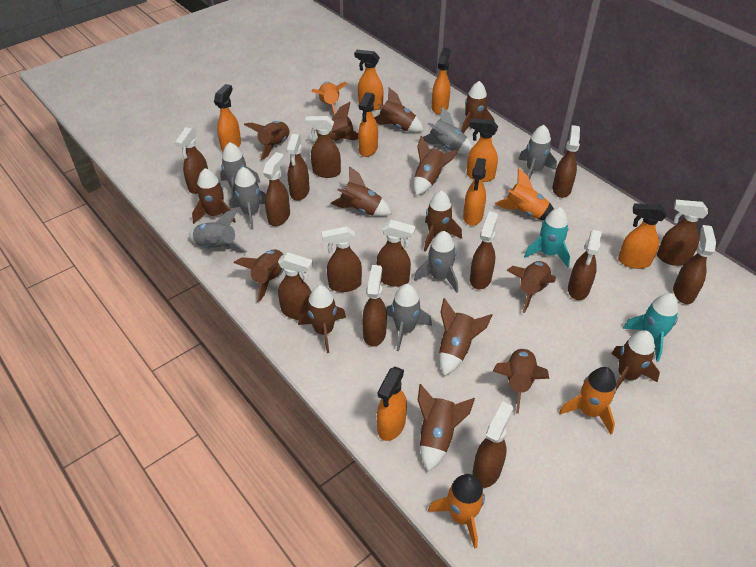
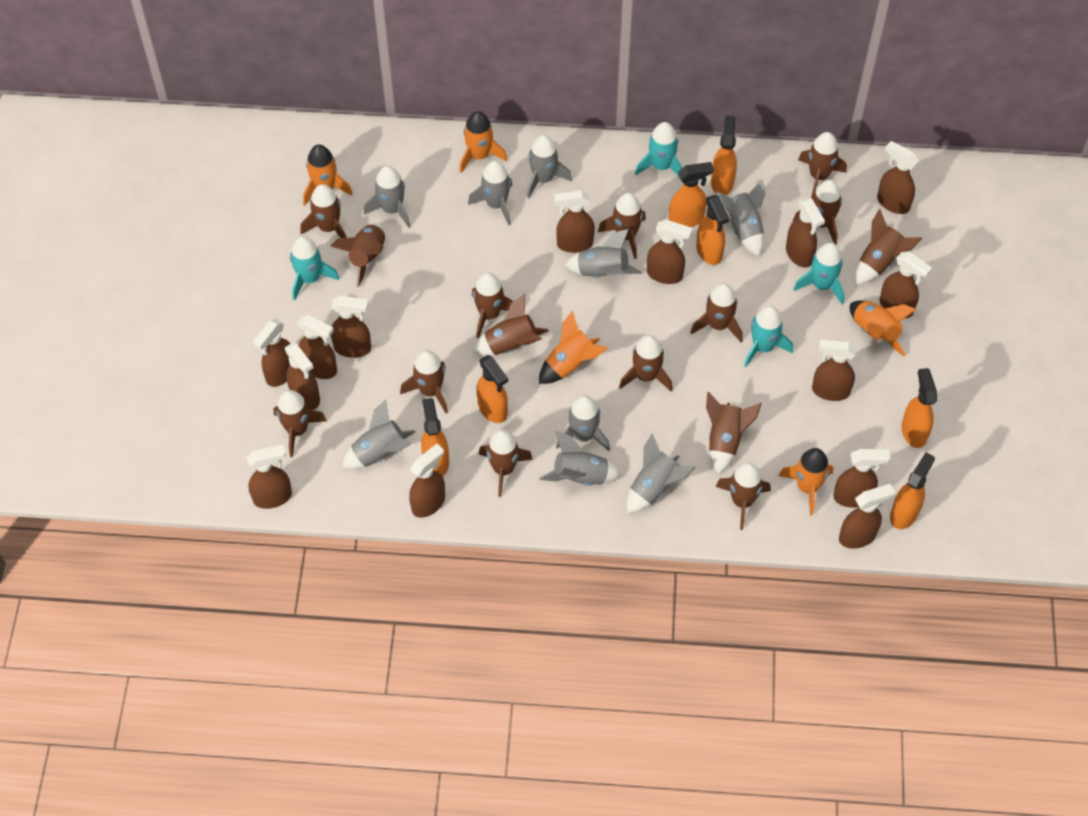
grey rocket: [189,209,247,253] [220,142,261,196] [229,167,266,230] [386,284,432,351] [414,231,458,293] [423,107,473,155] [518,125,557,180] = 7 -> [342,400,415,469] [364,166,411,228] [468,161,513,225] [527,135,572,198] [539,431,622,486] [556,395,610,451] [565,229,642,278] [627,434,696,513] [717,180,765,256] = 9
orange rocket: [311,82,348,115] [428,474,485,549] [495,168,554,220] [559,367,616,435] = 4 -> [303,145,353,206] [460,111,507,173] [539,311,608,384] [779,448,833,516] [850,300,917,356] = 5
orange spray bottle: [214,84,241,152] [354,50,384,110] [358,92,378,157] [377,367,407,441] [432,48,451,114] [463,158,486,226] [467,118,498,182] [618,203,666,269] = 8 -> [421,398,449,476] [476,355,508,423] [669,162,714,227] [696,195,730,265] [711,115,737,195] [890,452,935,529] [901,368,937,448] = 7
turquoise rocket: [524,207,570,268] [623,293,678,362] = 2 -> [290,236,339,301] [635,122,682,178] [744,306,793,367] [793,243,844,304] = 4

